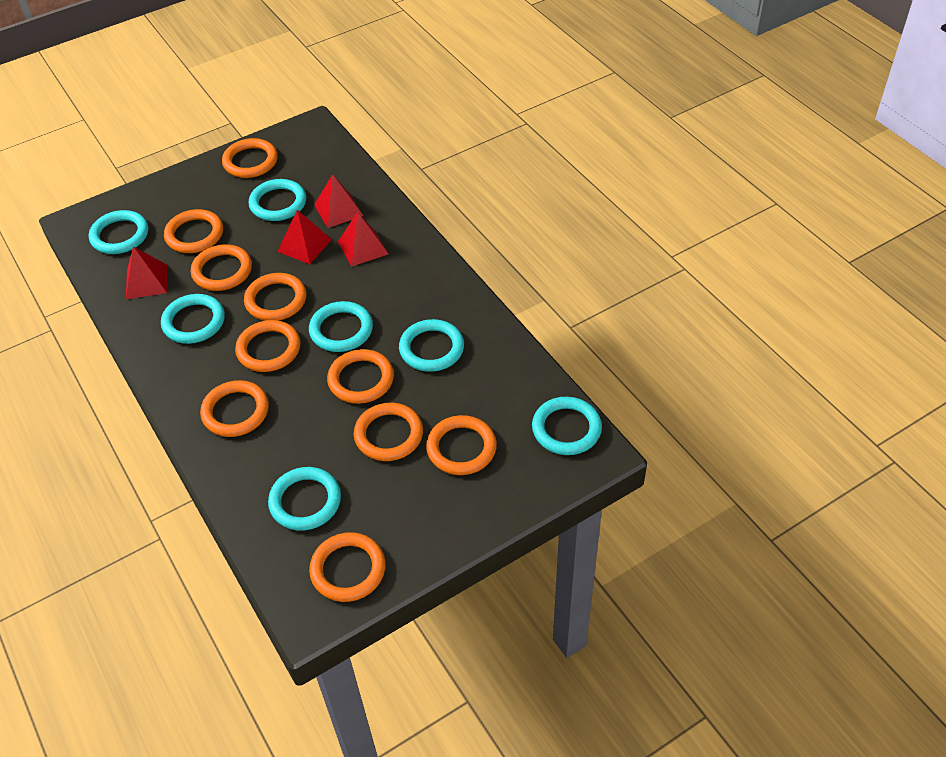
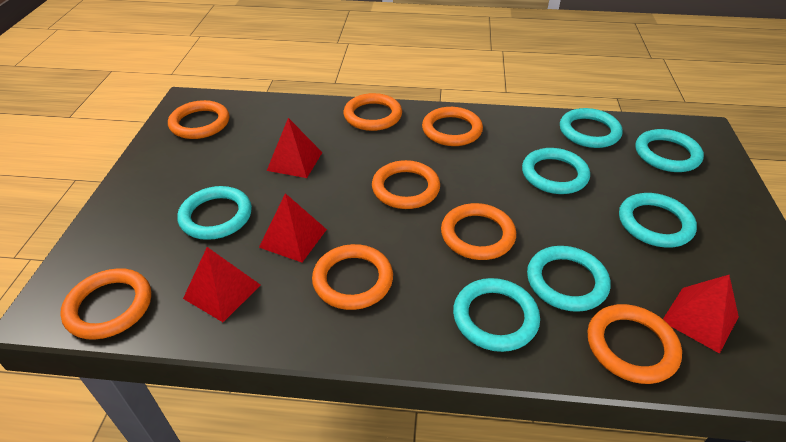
orange ring: [164,209,223,253] [191,244,252,291] [200,380,269,437] [222,138,278,178] [235,320,300,372] [244,273,306,321] [309,532,386,602] [327,349,394,404] [354,403,423,461] [426,415,497,475] = 10 -> [60,268,151,340] [168,100,229,139] [312,244,393,310] [343,93,402,131] [372,160,440,209] [422,107,483,146] [441,203,516,260] [588,304,682,384] = 8

